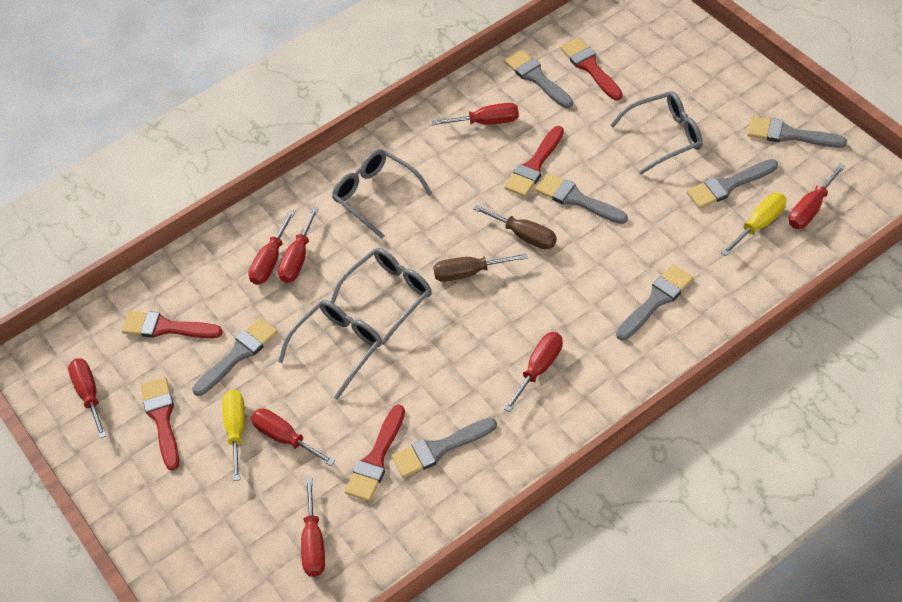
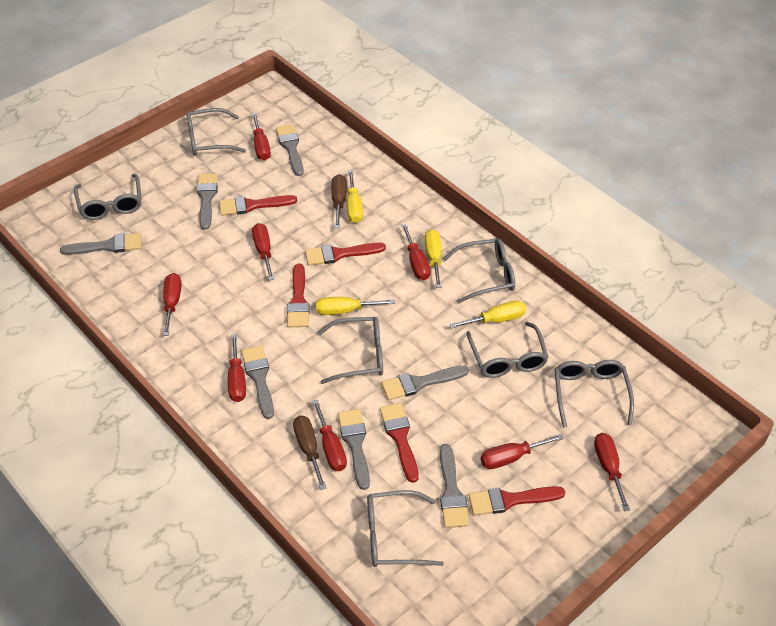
grey glasses: [278,300,382,400] [331,248,432,345] [332,149,432,239] [610,91,703,175] = 4 -> [74,174,142,220] [186,108,246,155] [317,317,383,384] [367,490,444,567] [443,238,515,303] [466,322,548,378] [555,360,634,428] = 7
yellow screwdriver: [222,390,245,481] [721,193,786,256] = 2 -> [316,297,395,315] [347,170,363,223] [425,229,442,288] [449,301,526,329] = 4

